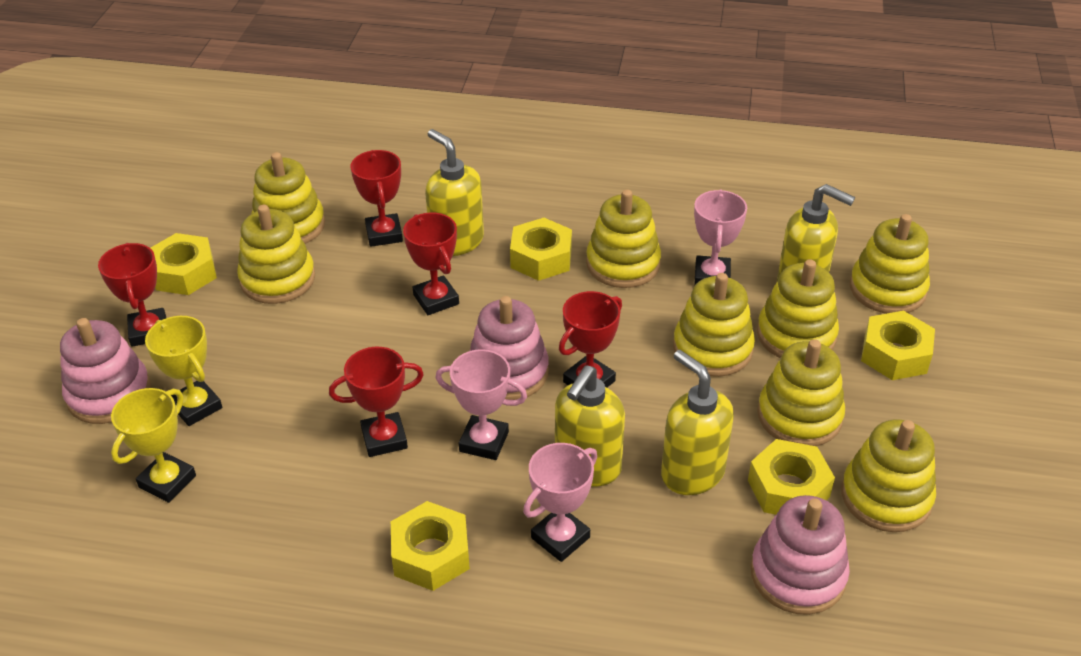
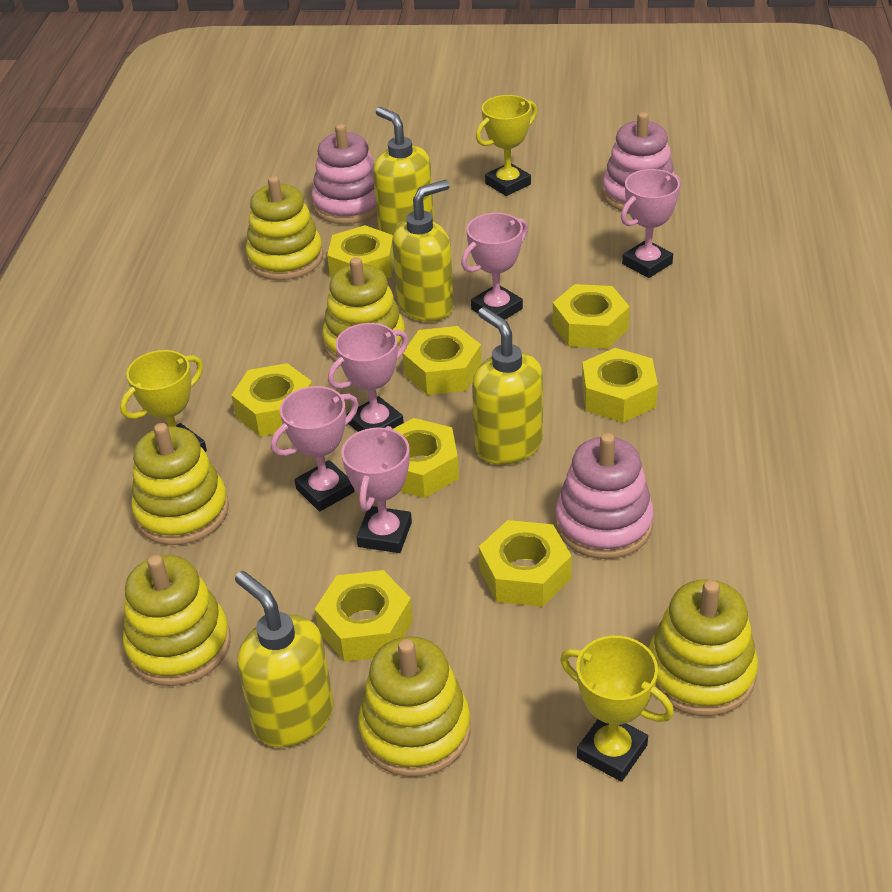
pink trophy: [435,349,527,460] [523,443,597,562] [694,190,747,285] = 3 -> [271,386,358,511] [328,323,408,432] [341,426,412,553] [461,213,528,320] [621,169,681,278] = 5
red trophy: [98,243,166,347] [329,347,424,457] [351,150,403,247] [403,212,459,315] [559,291,622,387] = 5 -> none = 0
yellow nut: [151,233,217,295] [391,501,470,591] [510,218,572,281] [748,439,835,515] [861,311,935,380] = 5 -> [231,363,312,437] [315,570,413,662] [327,225,394,279] [393,418,459,498] [403,326,482,395] [479,520,572,607] [553,284,630,349] [582,348,658,423] = 8
yellow stacking toy: [237,205,315,304] [251,152,325,244] [586,189,661,288] [673,273,755,377] [757,259,839,358] [757,339,845,446] [841,419,936,532] [850,214,930,314] = 8 -> [123,555,231,686] [131,423,229,545] [246,176,323,280] [322,257,405,362] [358,637,471,777] [648,579,758,716] = 6
yellow trophy: [111,388,196,503] [145,316,222,426] = 2 -> [120,350,207,452] [476,95,537,196] [560,636,674,782] = 3

